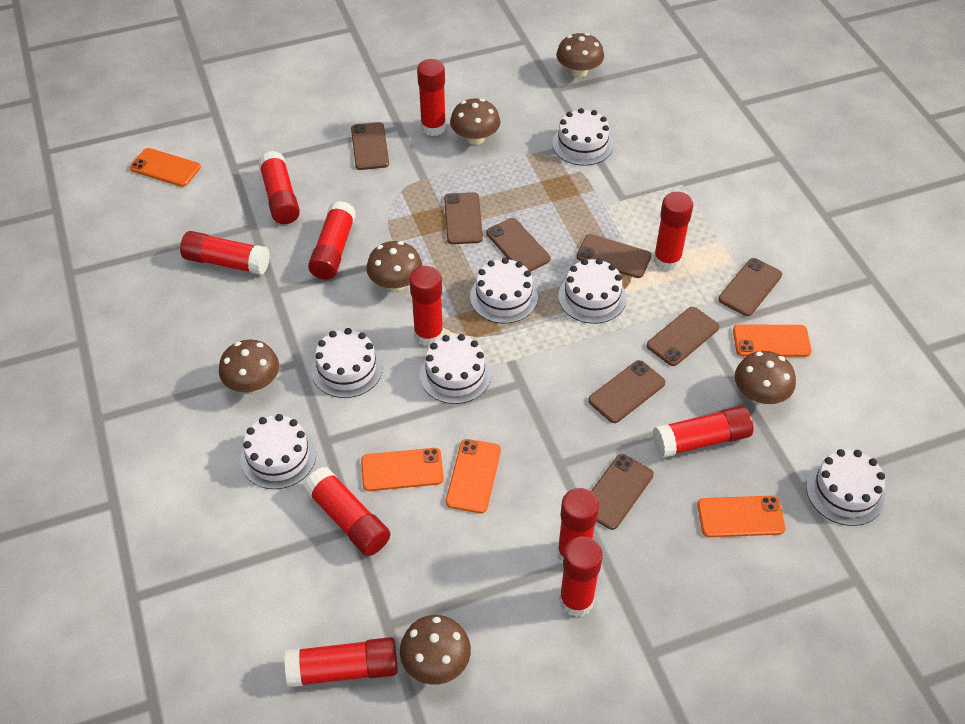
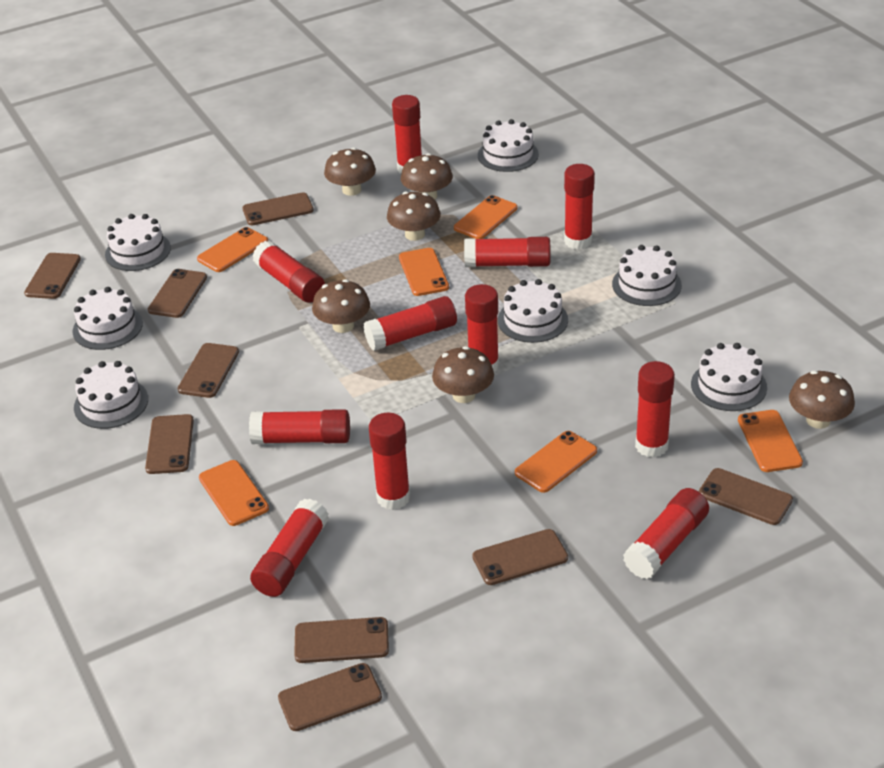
brown phone: [351,122,389,170] [444,192,483,244] [486,218,551,272] [576,234,652,278] [588,360,666,423] [591,454,654,530] [647,307,719,366] [718,258,782,316] = 8 -> [24,253,81,299] [145,414,194,474] [148,269,207,318] [177,343,239,398] [242,192,314,225] [278,663,382,731] [294,617,389,663] [472,529,568,585] [699,468,793,525] = 9
orange phone: [130,148,201,187] [361,448,444,491] [446,439,501,513] [697,496,785,537] [733,325,811,357] = 5 -> [197,227,268,272] [199,460,269,526] [399,248,449,296] [454,195,517,239] [515,431,597,493] [738,410,803,472] = 6

